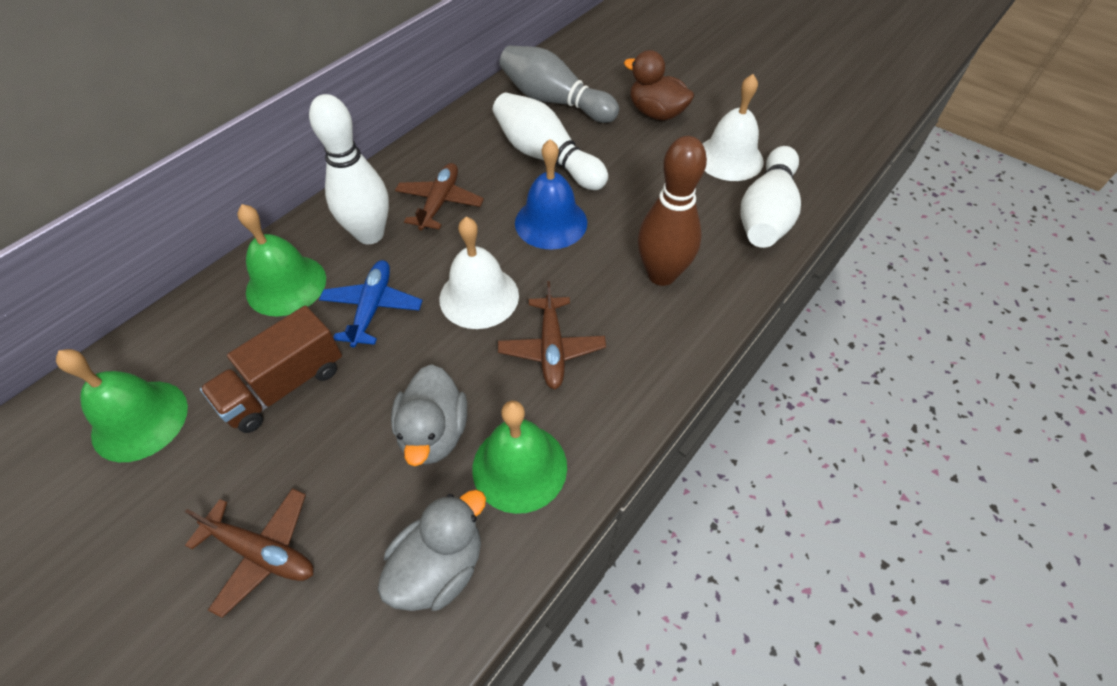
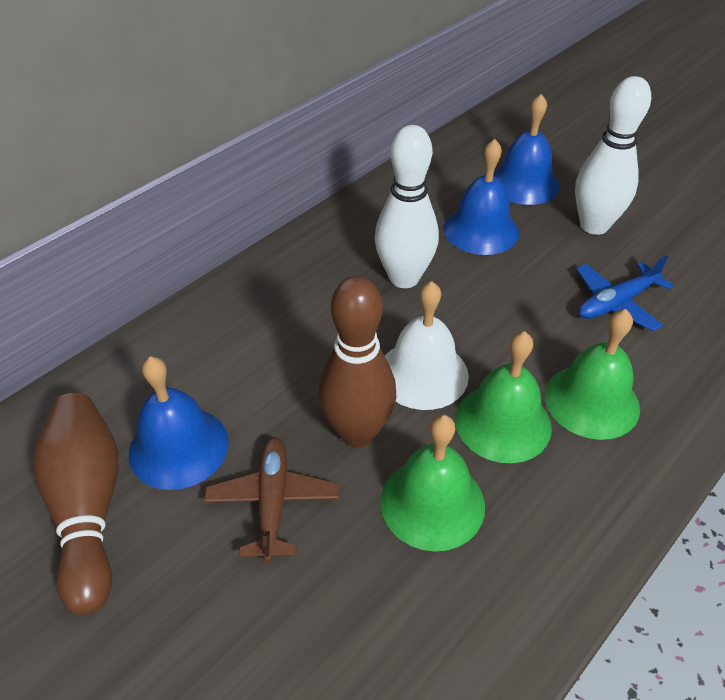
blue bell: [515,139,587,250] = 1 -> [129,356,228,490] [444,139,519,255] [493,94,560,205] = 3
brown bowling pin: [638,136,707,286] = 1 -> [32,393,119,615] [318,276,397,447] = 2
brown duck: [624,50,694,120] = 1 -> none = 0
brown plane: [185,488,314,618] [395,163,484,231] [498,281,606,389] = 3 -> [204,437,339,563] = 1
brown truck: [200,306,342,433] = 1 -> none = 0
grey bowling pin: [499,45,619,123] = 1 -> none = 0
grey duck: [377,490,486,611] [391,364,467,466] = 2 -> none = 0
white bell: [439,217,519,329] [703,74,764,181] = 2 -> [385,281,469,410] = 1
white bowling pin: [309,94,389,244] [493,93,608,190] [741,146,801,248] = 3 -> [375,125,439,288] [575,76,651,235] = 2

